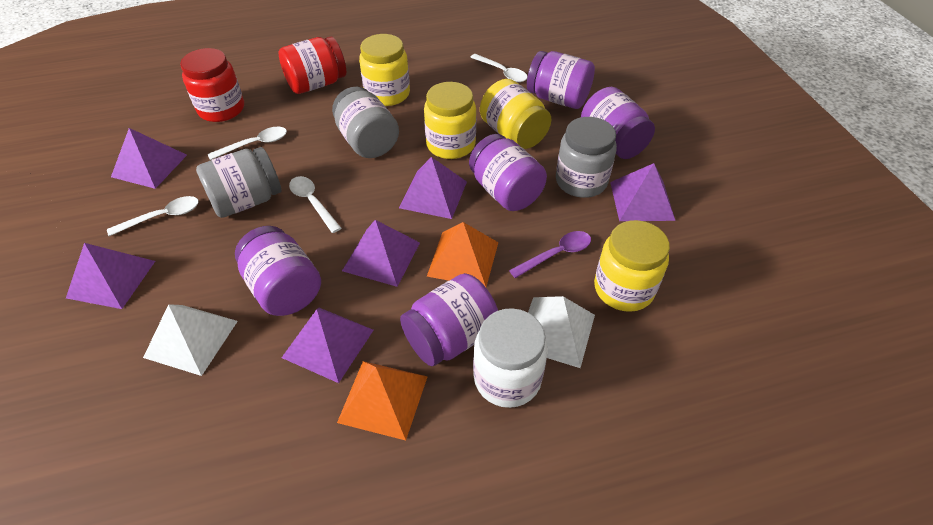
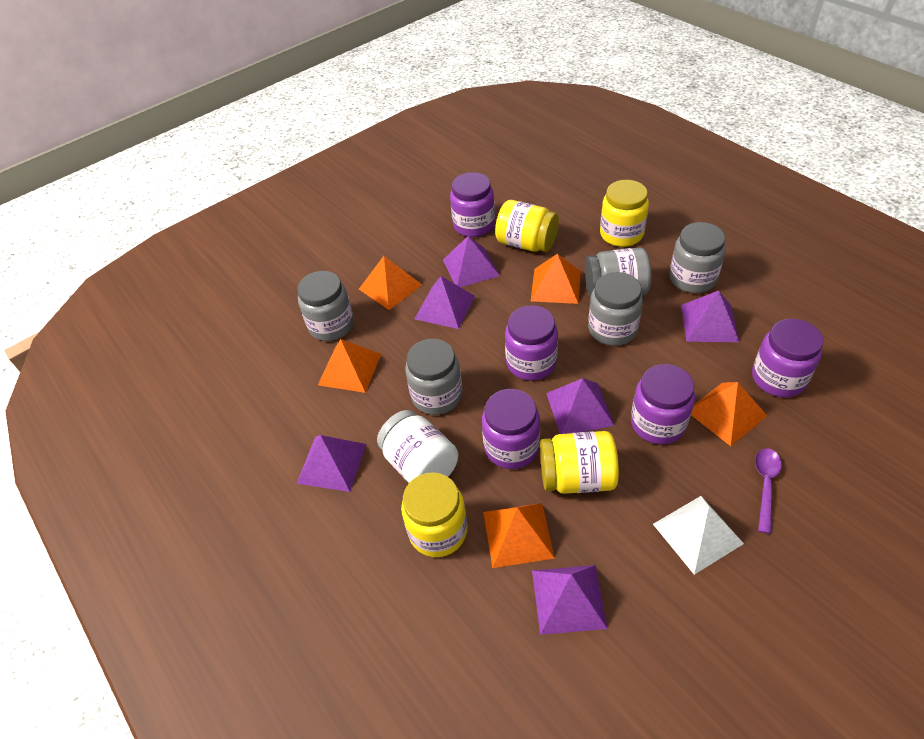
grey jar: [196,147,282,218] [332,87,399,158] [556,117,617,198] = 3 -> [297,271,354,341] [405,339,462,415] [585,247,651,298] [588,272,643,346] [669,222,726,293] = 5
orange pyramid: [337,361,428,441] [427,222,499,287] = 2 -> [318,339,381,393] [359,256,422,310] [483,503,555,568] [531,254,581,304] [691,382,767,446] = 5
red jar: [180,48,244,122] [279,36,346,94] = 2 -> none = 0
white pyramid: [143,304,238,376] [528,296,595,368] = 2 -> [653,496,744,575] = 1
white spoon: [107,196,199,236] [208,127,287,160] [289,176,341,233] [470,54,528,82] = 4 -> none = 0

